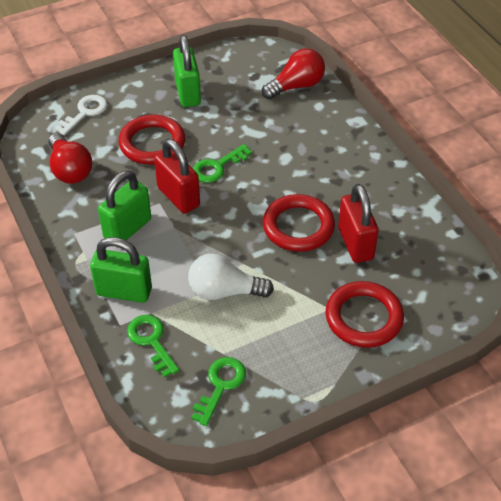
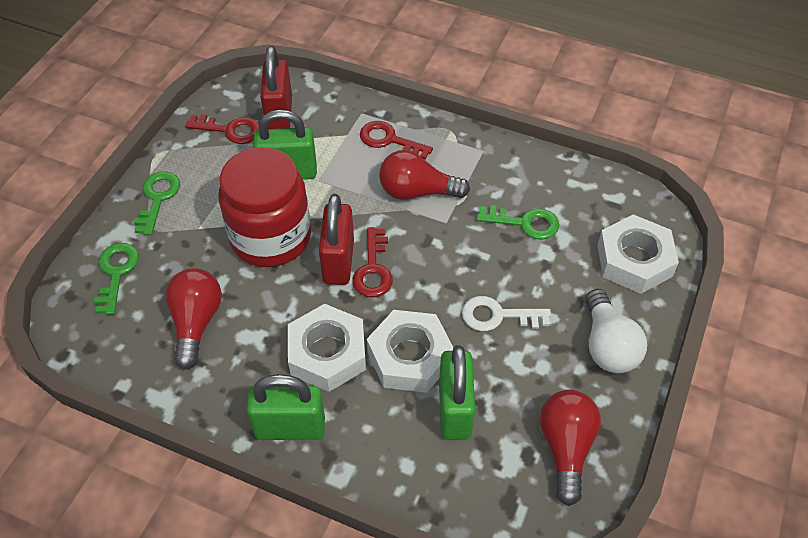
red jar: none = 0 -> [218,147,311,267] = 1
red key: none = 0 -> [185,114,259,144] [352,227,393,297] [360,121,433,160] = 3
red light bulb: [48,133,92,184] [262,48,325,100] = 2 -> [165,268,222,370] [379,150,470,200] [540,390,601,506] = 3
red ring: [119,115,185,165] [263,194,335,252] [326,281,404,348] = 3 -> none = 0
white nut: none = 0 -> [288,304,366,392] [367,310,454,393] [597,214,679,294] = 3

